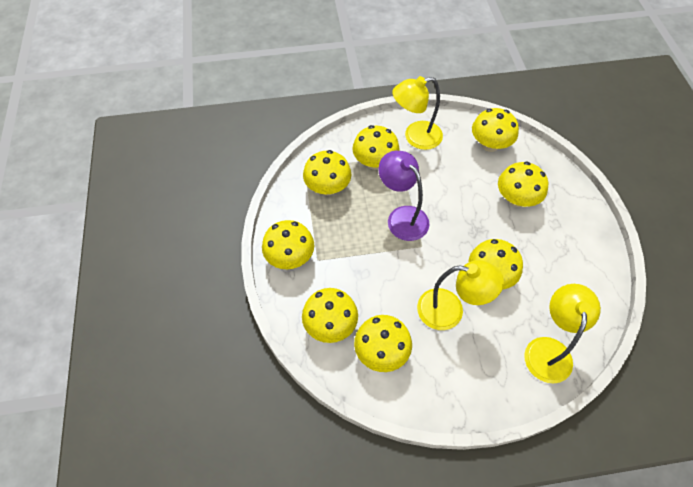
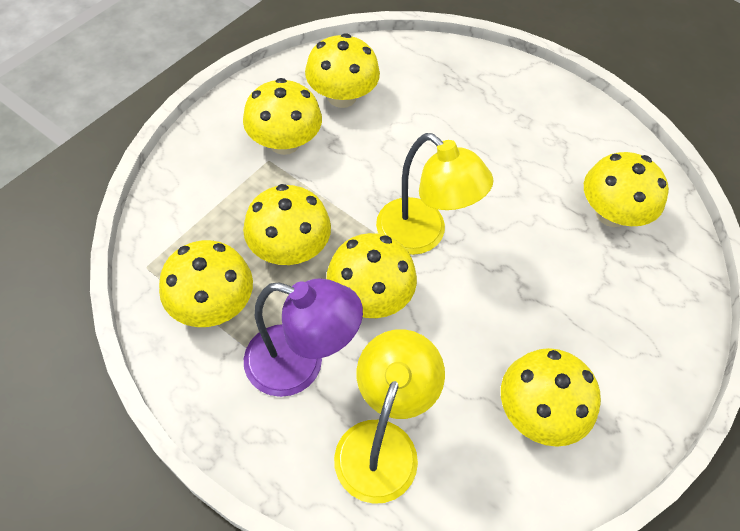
yellow lamp: [393,76,443,150] [417,260,504,330] [524,284,601,384] = 3 -> [334,329,445,504] [376,133,493,255] = 2
yellow mushroom: [262,220,314,269] [302,288,358,343] [303,150,351,195] [352,125,400,170] [354,315,412,372] [469,239,523,289] [472,108,519,152] [498,161,548,207] = 8 -> [159,240,253,327] [243,78,322,155] [243,184,331,265] [305,33,380,108] [327,233,417,318] [501,348,601,447] [584,152,669,227] = 7

